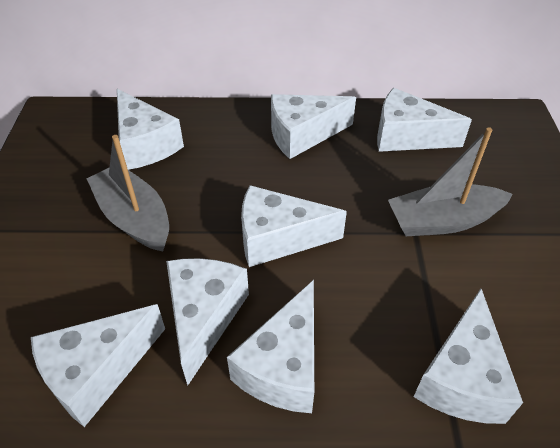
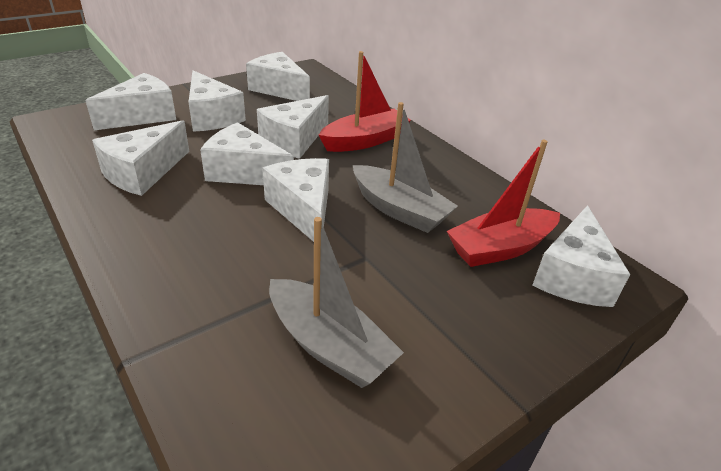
red boat: none = 0 -> [319,51,411,152] [447,140,560,267] = 2

